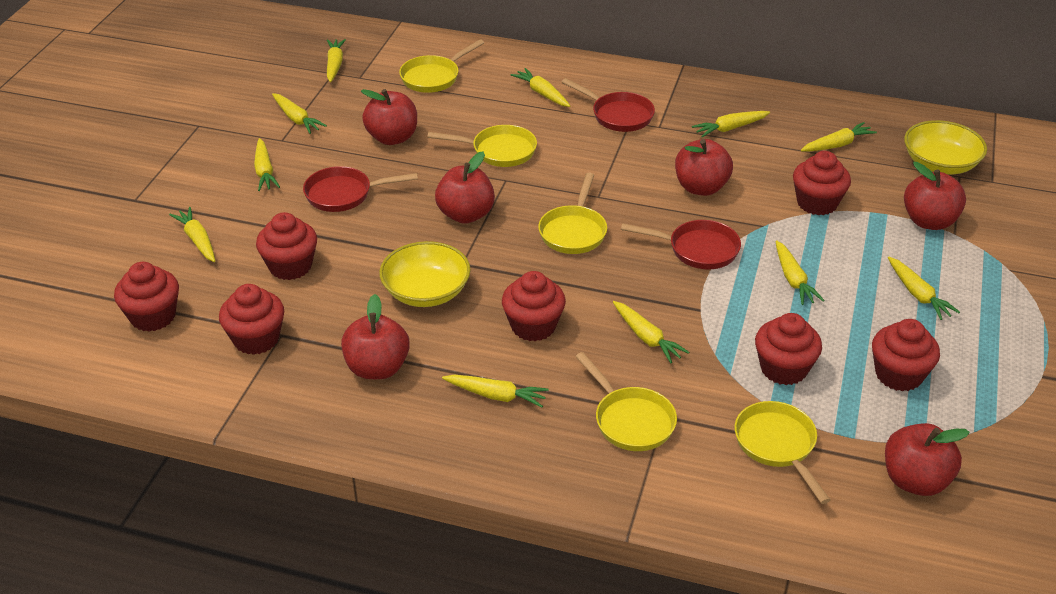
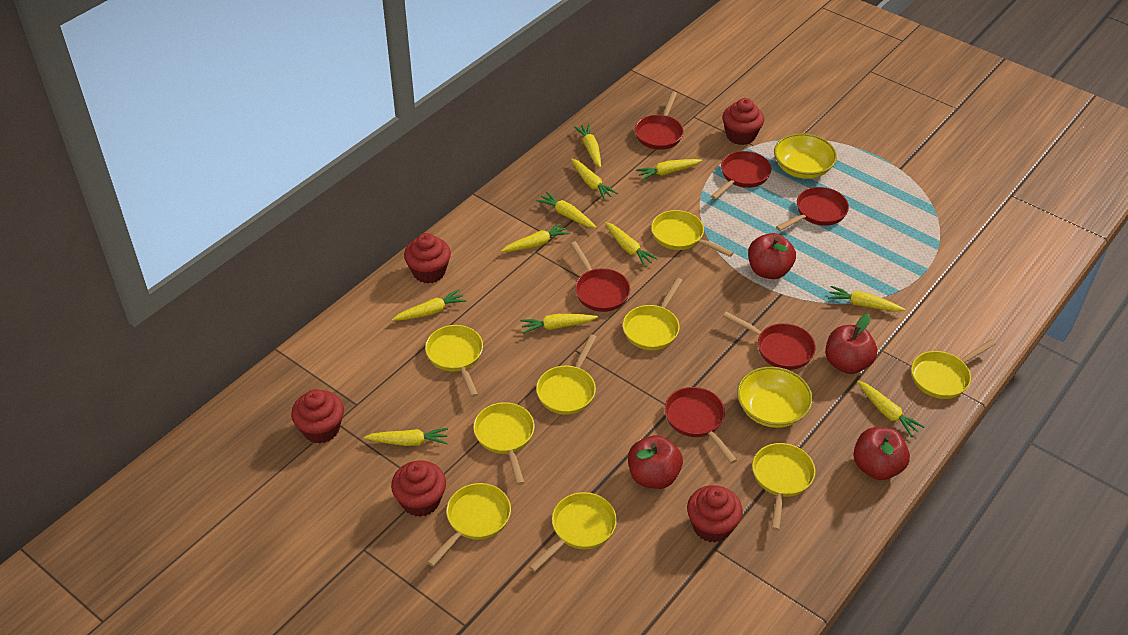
red apple: [341,294,410,379] [361,89,417,145] [435,151,495,224] [675,139,733,196] [885,423,970,496] [904,162,966,230] = 6 -> [628,435,683,489] [748,233,796,279] [825,314,877,374] [853,427,910,480] = 4
red cupcake: [114,262,179,332] [219,284,284,355] [256,212,317,280] [502,271,566,341] [755,313,822,385] [793,151,851,215] [872,319,940,392] = 7 -> [291,389,344,444] [391,461,446,517] [404,233,451,283] [687,485,743,543] [723,98,764,145] = 5
red pan: [303,166,418,212] [562,78,655,132] [621,220,741,269] = 3 -> [570,241,631,312] [635,91,684,150] [665,387,737,464] [711,151,772,199] [723,312,816,370] [776,187,849,231] = 6
yellow pan: [399,39,484,93] [427,125,537,167] [538,173,607,254] [575,352,677,451] [735,401,831,504] = 5 -> [425,325,483,397] [427,483,511,567] [473,402,535,485] [529,492,617,572] [536,334,597,415] [623,278,683,350] [651,210,734,257] [752,443,815,531] [911,339,996,399] = 9

